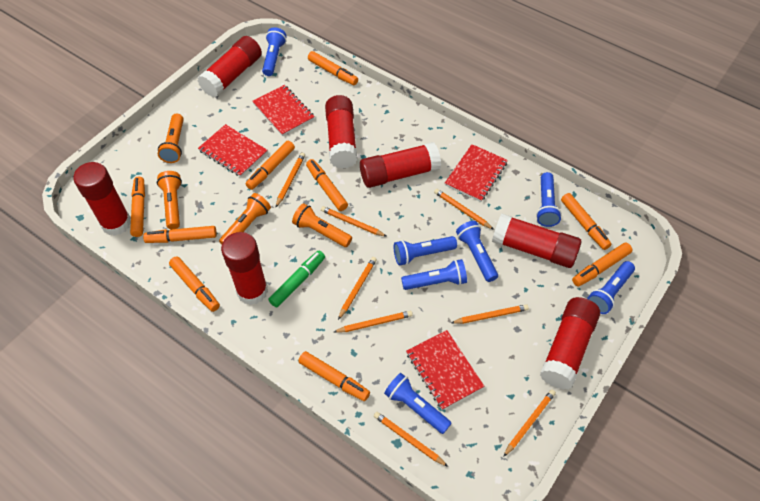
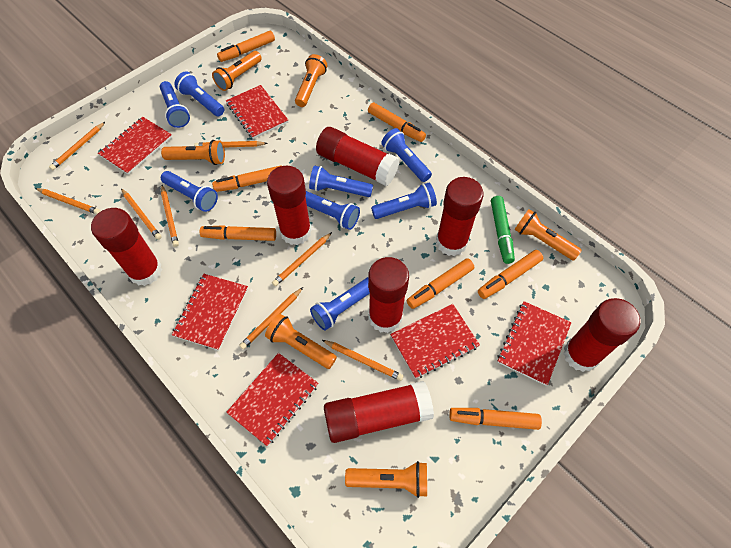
blue flashlight: [262,27,287,76] [384,373,452,434] [394,236,457,266] [401,259,467,290] [456,221,498,282] [536,172,562,227] [587,261,635,314] = 7 -> [160,81,190,128] [161,171,218,212] [174,71,224,117] [305,191,360,230] [309,166,373,197] [310,277,370,331] [371,183,437,219] [381,128,432,182] = 8
orange flashlight: [157,171,182,229] [158,114,184,163] [219,193,271,244] [292,203,352,247] = 4 -> [161,140,225,165] [212,51,262,91] [265,314,337,369] [295,54,327,107] [345,461,427,498] [514,209,582,260] = 6
orange marker: [130,177,145,237] [143,226,217,243] [169,256,220,312] [245,141,295,190] [298,351,370,401] [306,159,348,211] [308,51,358,85] [561,193,611,250] [572,243,632,287] = 9 -> [199,225,276,241] [212,166,280,192] [217,31,275,62] [368,102,426,142] [407,258,474,309] [449,408,542,430] [478,250,543,299] = 7
red notebook: [198,124,268,177] [252,85,315,136] [406,330,484,410] [445,144,508,202] = 4 -> [98,117,172,175] [172,274,248,350] [226,85,288,139] [226,353,318,446] [390,304,480,379] [497,301,571,386] = 6

